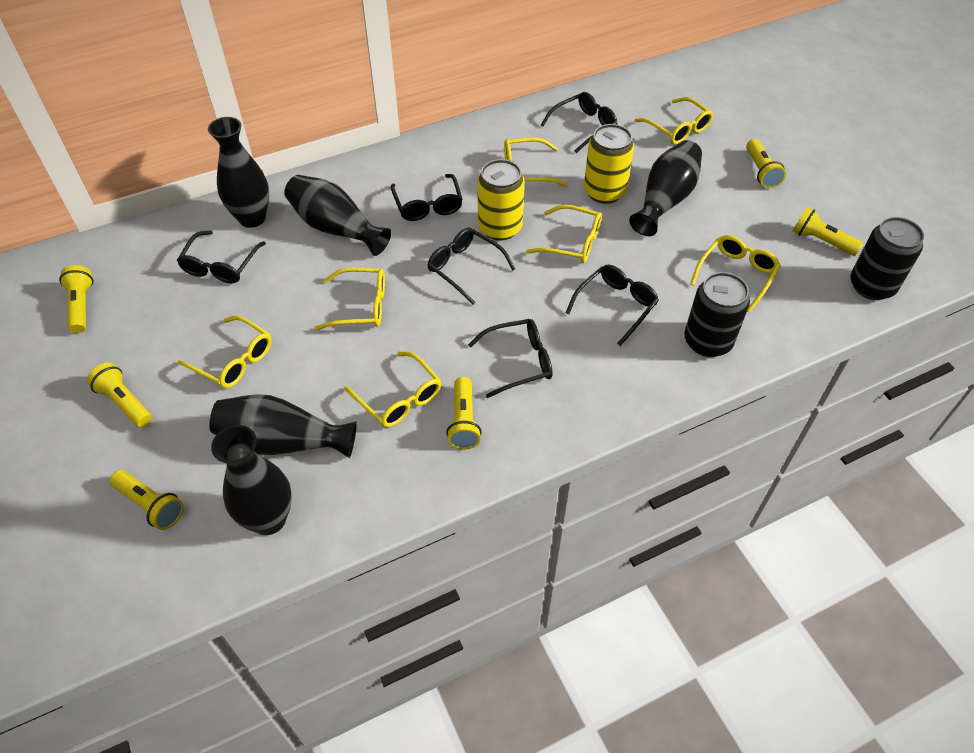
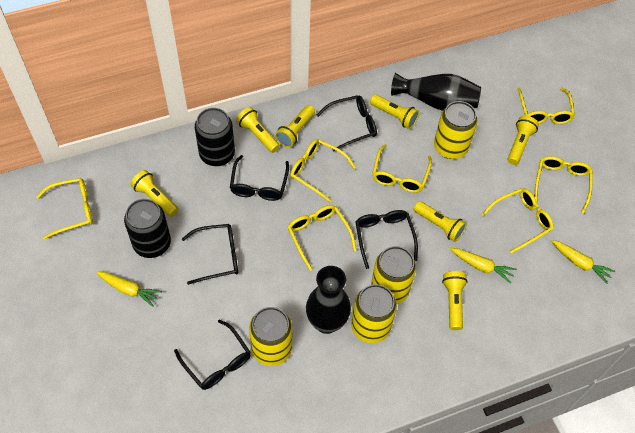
black glasses: [177,230,266,283] [391,174,463,221] [427,228,515,304] [468,319,553,398] [541,92,617,153] [566,265,659,346] = 6 -> [174,319,251,390] [182,224,238,285] [230,155,289,201] [317,95,377,152] [355,210,418,269] = 5
black vase: [208,117,269,228] [209,394,357,458] [211,425,292,535] [284,175,391,256] [629,140,702,236] = 5 -> [306,266,351,334] [391,73,481,111] = 2
yellow can: [477,159,525,240] [584,124,634,204] = 2 -> [249,307,292,366] [351,284,397,343] [371,246,416,304] [434,101,478,159] = 4
yellow carrot: none = 0 -> [96,271,162,307] [450,248,517,284] [551,240,615,284] = 3
yellow flashlight: [59,265,93,333] [87,362,152,428] [110,470,184,530] [446,377,482,450] [746,139,786,188] [793,207,863,256] = 6 -> [131,170,178,217] [236,107,280,153] [275,105,315,148] [370,94,419,129] [413,201,467,242] [442,271,468,330] [507,116,539,165] = 7

